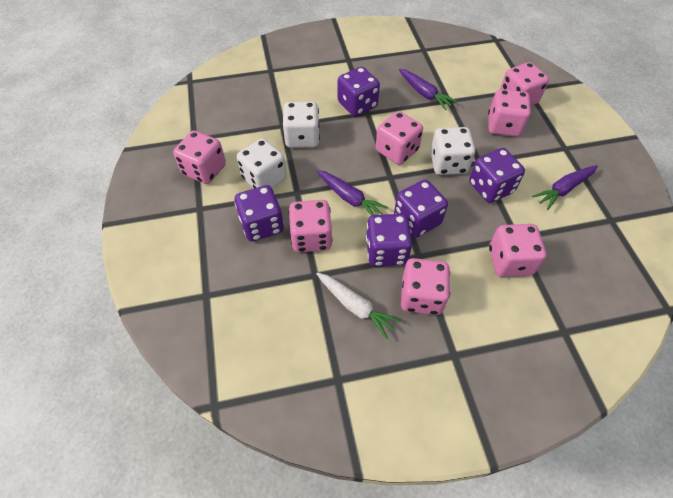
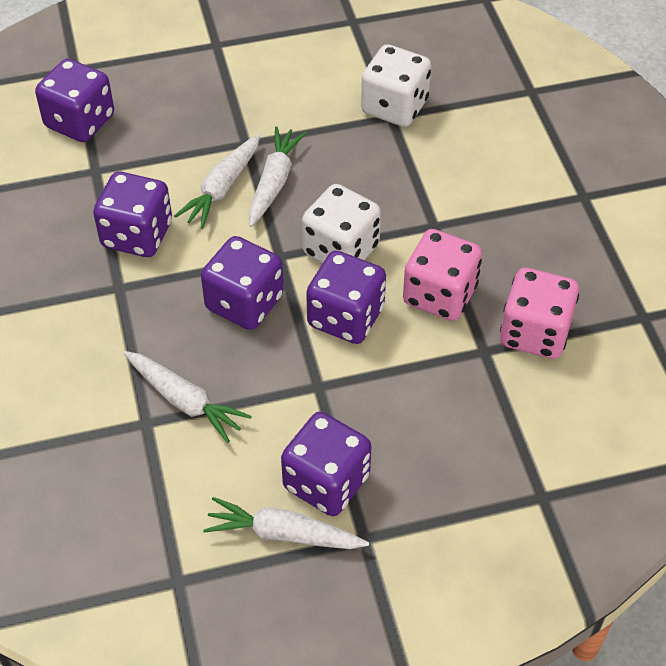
pink dice: [173,131,226,184] [289,200,332,252] [376,111,423,165] [401,258,450,315] [488,89,531,137] [489,224,546,277] [500,62,549,106] = 7 -> [403,229,482,321] [500,267,579,359] = 2
purple carrot: [317,170,389,216] [399,69,458,110] [532,165,598,210] = 3 -> none = 0
white carrot: [316,273,401,339] = 1 -> [123,351,252,443] [174,134,260,229] [203,497,369,549] [249,127,306,227] = 4
white dice: [237,138,287,188] [282,102,320,148] [430,127,475,175] = 3 -> [302,184,381,264] [361,44,431,127] = 2

